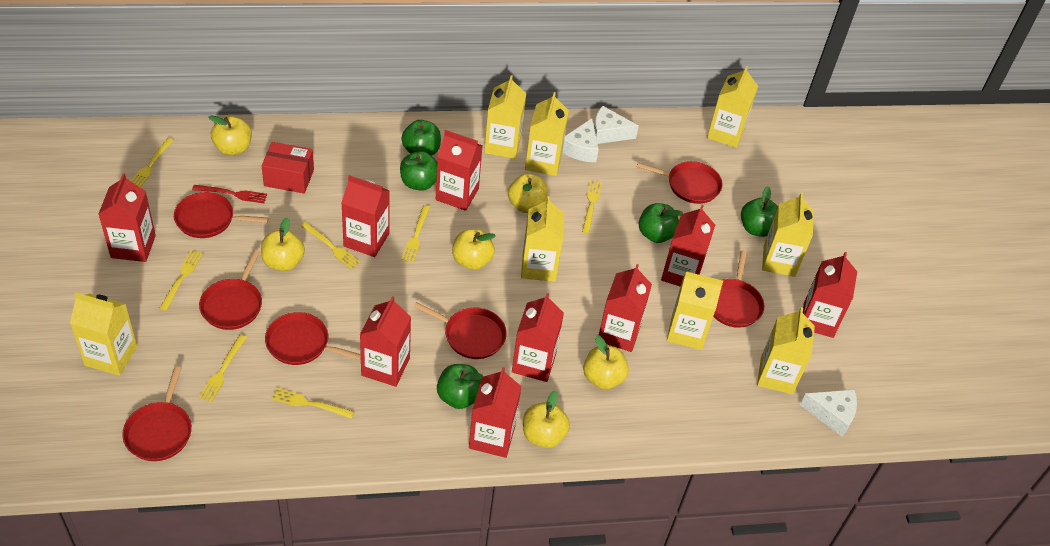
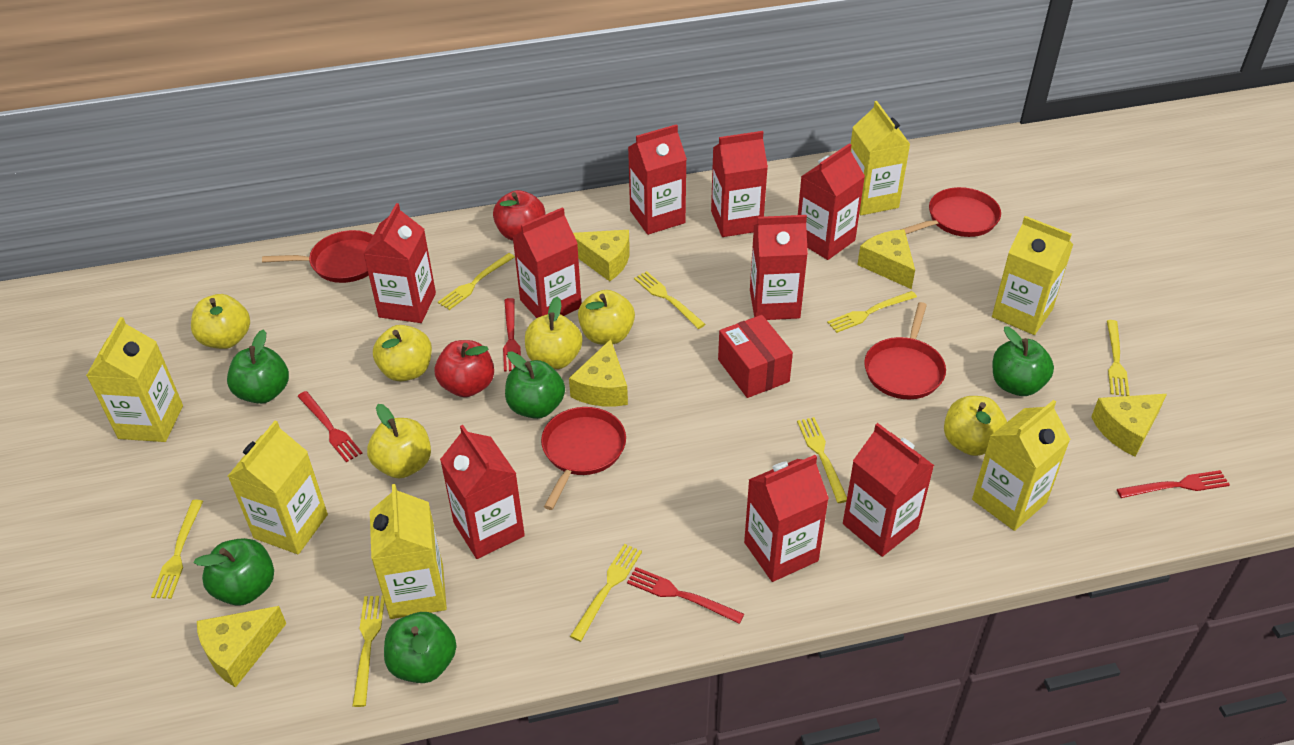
red apple: none = 0 -> [435,340,494,397] [493,190,545,241] = 2
red fork: [192,185,267,203] = 1 -> [297,391,362,462] [503,298,521,372] [627,567,744,624] [1117,470,1230,498] = 4
red pan: [122,366,192,461] [174,192,269,238] [199,249,262,330] [265,312,361,365] [414,302,507,359] [637,161,723,204] [713,251,764,328] = 7 -> [262,230,373,283] [541,407,626,510] [864,302,946,399] [900,187,1001,237] = 4
white cheese: [562,118,599,162] [594,106,639,144] [800,389,857,437] = 3 -> none = 0
yellow carton: [70,292,137,376] [484,75,526,159] [521,196,564,282] [525,92,569,176] [667,272,723,350] [707,66,758,148] [757,307,815,394] [762,192,814,277] = 8 -> [86,317,183,442] [228,421,328,554] [370,484,447,619] [851,101,910,215] [972,400,1071,531] [992,216,1073,335] = 6
yellow cheese: none = 0 -> [197,606,286,688] [569,339,628,406] [573,230,630,281] [857,229,915,289] [1091,394,1167,457] = 5
yellow fork: [131,138,174,188] [159,250,203,311] [199,335,247,402] [271,388,354,419] [301,222,360,269] [401,205,430,262] [582,180,602,234] = 7 -> [151,500,203,599] [352,596,384,707] [438,253,515,310] [570,544,642,642] [634,271,705,329] [797,417,847,503] [827,291,917,333] [1107,320,1129,396] = 8

